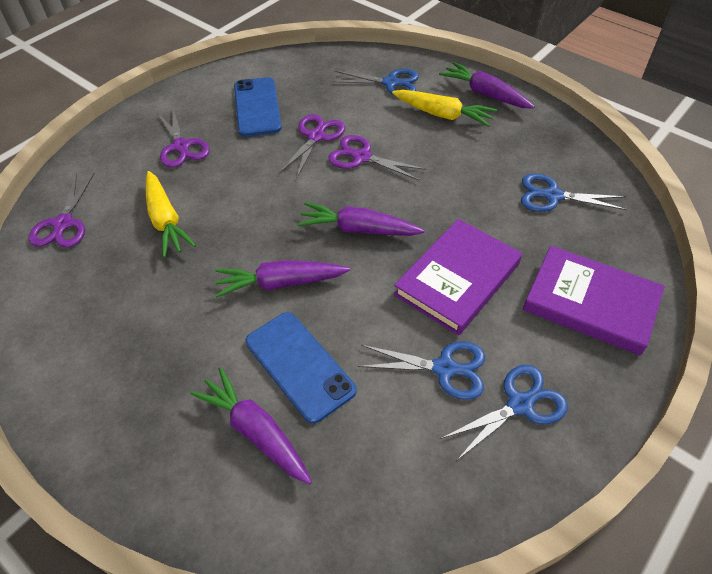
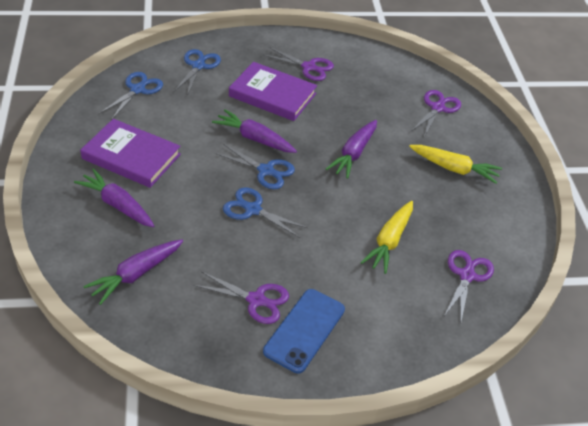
blue phone: [234,77,282,137] [246,312,357,424] = 2 -> [263,289,345,374] = 1

